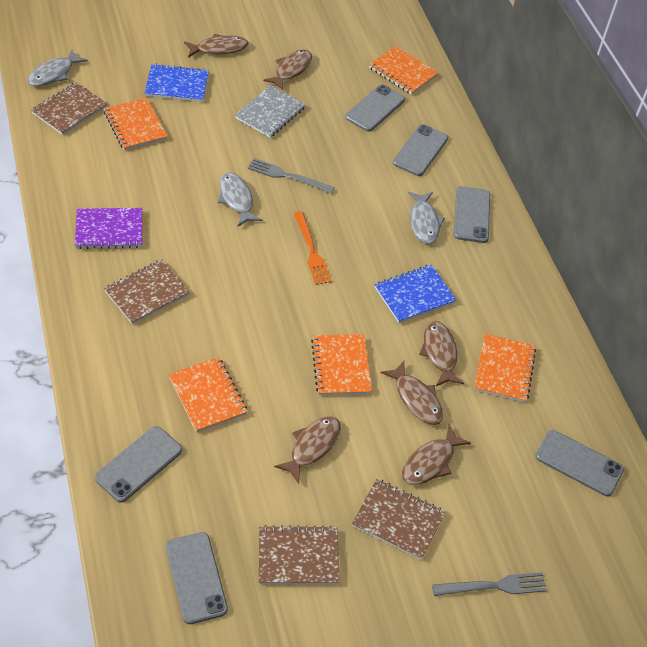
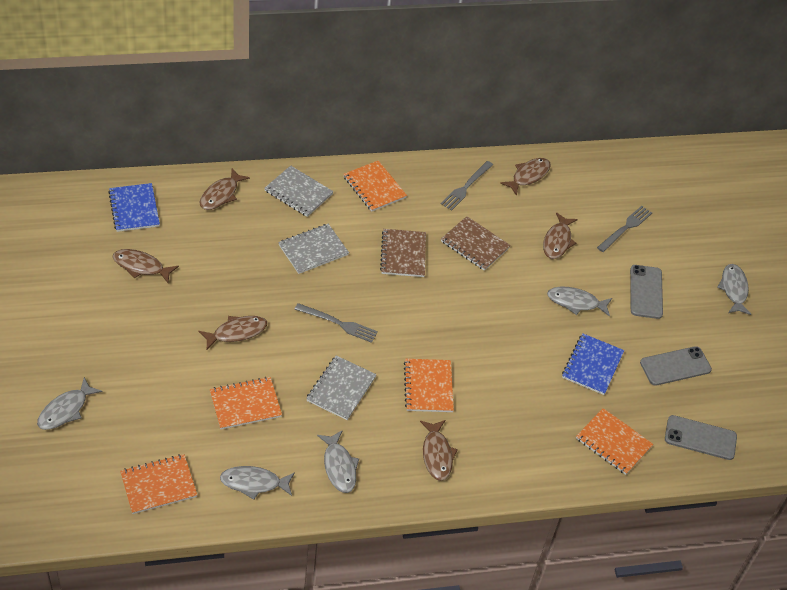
brown notebook: [31,82,107,135] [104,259,190,324] [259,525,340,584] [352,479,445,560] = 4 -> [380,229,426,277] [441,216,511,271] = 2
grey fish: [27,49,88,86] [218,172,262,227] [408,192,445,244] = 3 -> [37,377,102,430] [220,466,295,500] [317,431,359,493] [547,287,612,317] [717,264,751,315] = 5
grey fork: [247,158,334,194] [432,572,547,596] = 2 -> [294,303,378,343] [441,161,493,211] [597,206,652,252] = 3
grey notebook: [235,85,306,138] = 1 -> [264,165,334,217] [278,224,349,274] [306,355,377,420] = 3
grey phone: [95,426,182,502] [166,532,228,624] [345,84,405,132] [393,124,448,176] [453,186,490,243] [536,430,624,496] = 6 -> [630,265,663,319] [640,346,712,386] [665,415,737,460] = 3
orange fork: [294,212,331,285] = 1 -> none = 0
purple notebook: [75,208,142,249] = 1 -> none = 0

